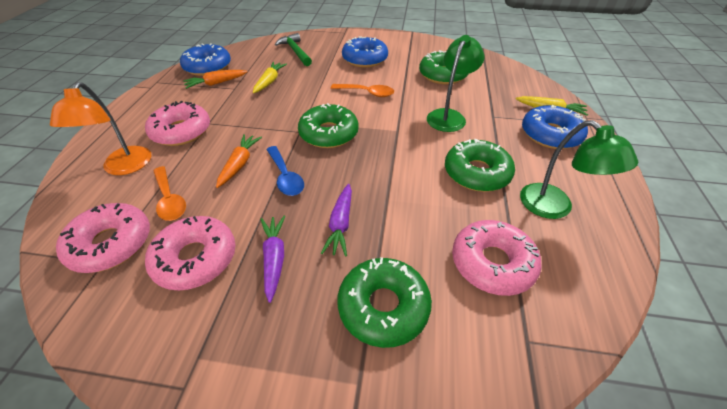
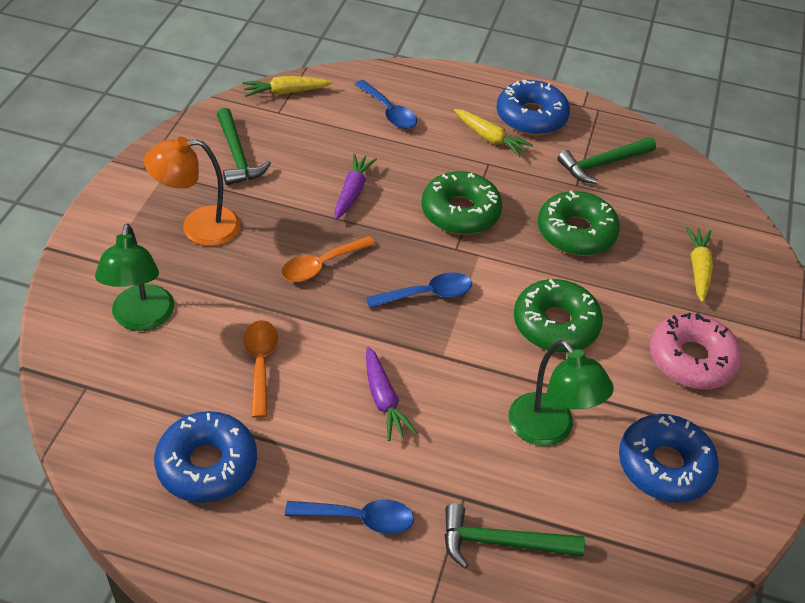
blue spoon: [266,146,304,196] = 1 -> [285,499,414,534] [355,80,417,129] [366,272,472,308] = 3
green donut: [298,103,359,148] [338,257,432,348] [419,50,468,85] [445,139,515,192] = 4 -> [421,171,502,235] [514,279,603,353] [538,191,620,256] = 3
green hammer: [275,33,312,66] = 1 -> [217,108,271,185] [444,504,585,569] [557,137,656,184] = 3
orange carrot: [183,70,247,89] [216,134,262,188] = 2 -> none = 0
pink donut: [56,203,150,273] [145,101,210,146] [145,216,236,291] [452,220,542,296] = 4 -> [650,313,742,390] = 1
yellow carrot: [253,62,287,93] [516,96,588,116] = 2 -> [242,76,332,97] [454,109,533,157] [685,227,713,302] = 3

